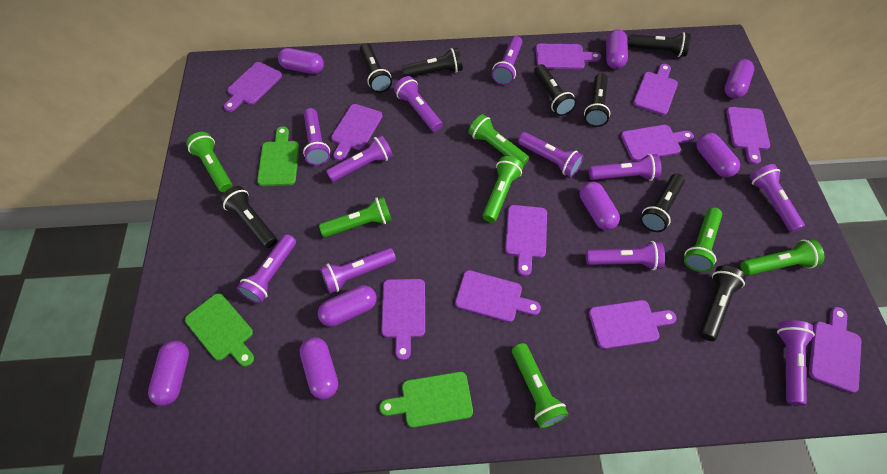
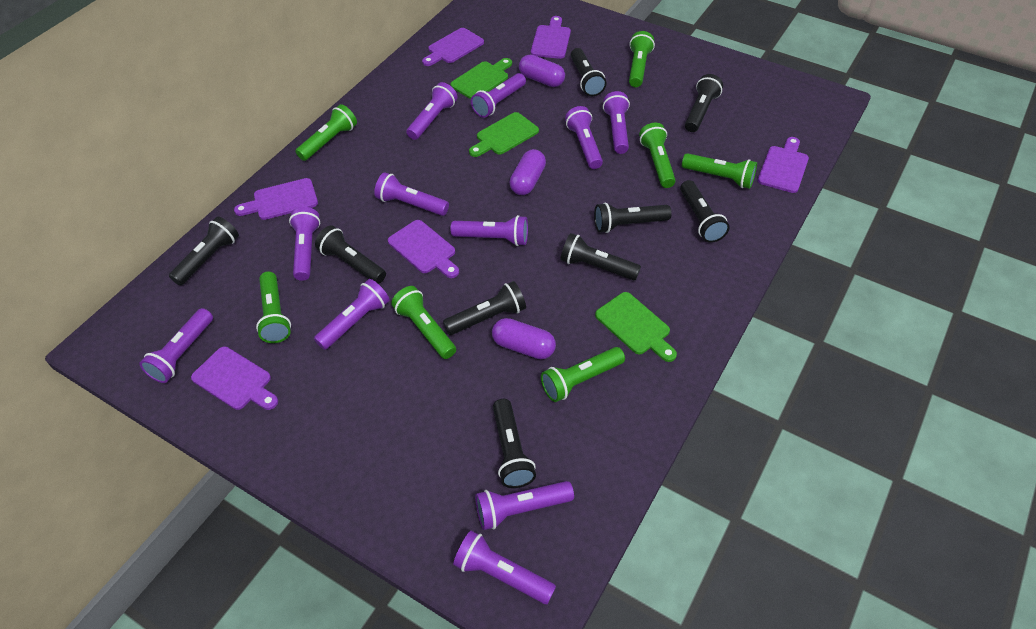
black flashlight: [220,186,277,248] [360,43,392,93] [402,48,463,77] [534,64,577,116] [584,73,610,127] [628,32,691,57] [640,174,685,232] [699,265,746,341] = 8 -> [169,217,239,286] [315,226,386,284] [443,281,526,335] [493,399,536,488] [560,233,641,280] [571,48,606,96] [594,203,672,233] [680,180,730,243] [685,74,723,132] = 9
purple capsule: [148,341,189,406] [278,48,324,74] [300,337,338,399] [318,285,376,327] [580,182,620,230] [606,29,628,69] [696,133,740,177] [725,59,754,99] = 8 -> [492,318,556,359] [510,149,546,195] [519,55,565,87] = 3
purple cutting board: [224,62,282,112] [331,104,383,161] [381,279,425,360] [455,270,541,322] [505,205,547,276] [536,44,601,69] [589,300,677,349] [621,125,694,161] [633,64,678,115] [726,107,770,164] [809,307,861,393] = 11 -> [191,347,278,410] [234,178,318,220] [388,220,459,278] [422,28,484,66] [531,16,571,59] [758,137,809,193] = 6

